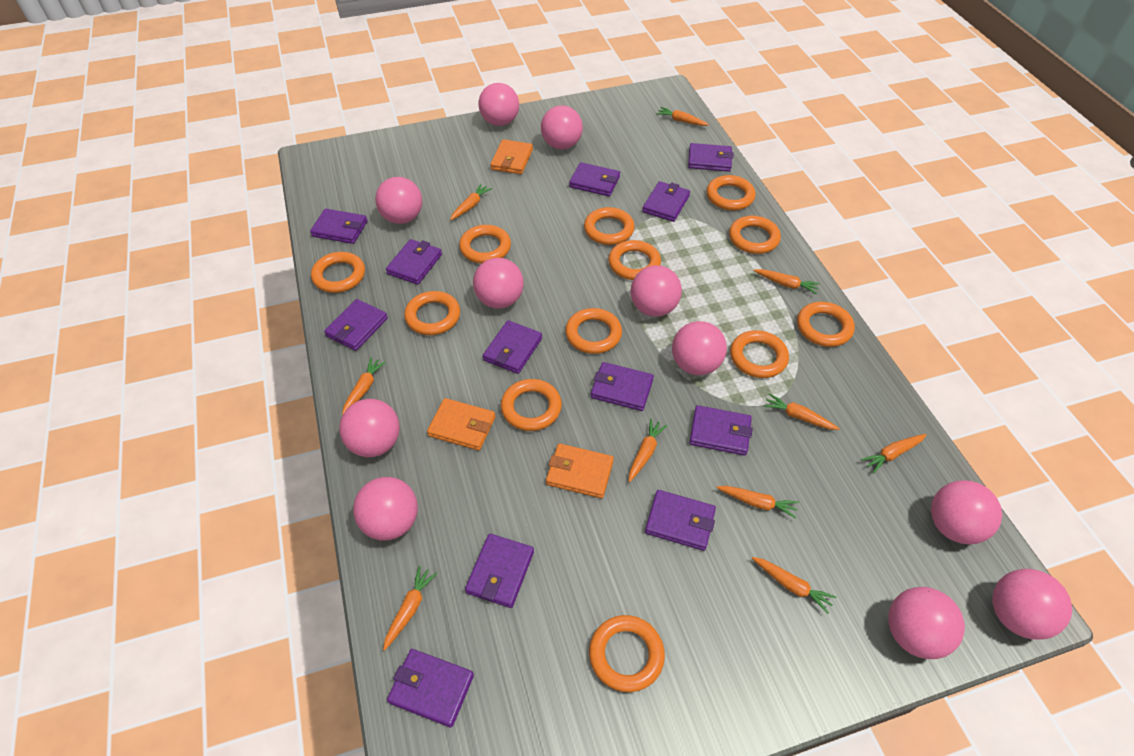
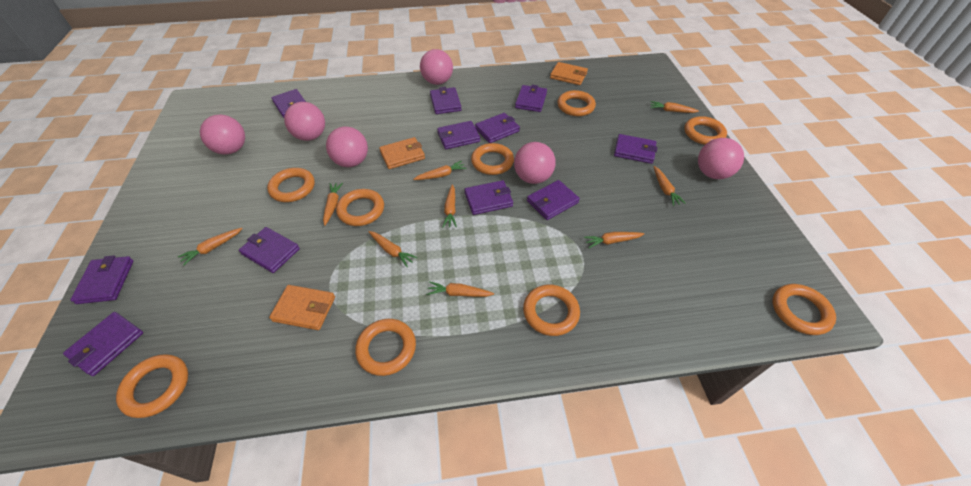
orange carrot: [342,357,386,415] [383,566,437,651] [450,184,492,220] [629,419,667,482] [656,107,709,126] [716,486,799,518] [752,557,837,614] [754,269,820,294] [764,393,840,430] [861,434,926,473] = 10 -> [178,228,243,266] [323,183,343,226] [369,231,417,267] [413,161,466,180] [426,281,494,297] [443,185,457,227] [584,232,645,248] [650,101,699,113] [654,166,686,206] = 9
orange ring: [311,252,365,293] [404,291,460,335] [459,225,511,264] [501,379,562,431] [565,308,622,354] [584,207,635,245] [589,615,665,692] [608,240,661,280] [706,175,755,210] [729,216,781,254] [730,330,789,378] [797,302,855,347] = 12 -> [116,354,188,418] [267,168,315,202] [336,189,384,226] [355,319,416,376] [471,143,514,175] [523,285,580,336] [558,90,596,116] [684,116,727,145] [773,284,836,335] = 9
pink ball: [339,399,400,457] [353,477,418,541] [375,177,422,224] [473,258,524,308] [478,83,519,126] [541,105,583,149] [631,265,682,316] [672,321,727,375] [888,587,965,659] [931,480,1002,544] [992,569,1072,640] = 11 -> [200,115,245,155] [284,102,325,141] [326,127,368,167] [420,49,453,85] [514,142,556,184] [698,138,744,179] = 6
purple wallet: [310,209,368,244] [324,299,388,351] [386,239,442,285] [387,649,474,727] [465,534,534,608] [483,320,542,374] [569,162,620,196] [591,362,654,411] [642,181,690,222] [645,490,716,551] [688,143,733,172] [689,405,753,456] = 12 -> [63,312,143,376] [70,255,134,304] [239,227,300,273] [271,89,306,118] [430,87,462,114] [437,121,480,149] [464,180,513,215] [475,113,520,143] [515,85,547,112] [527,180,580,220] [614,134,657,164] = 11

